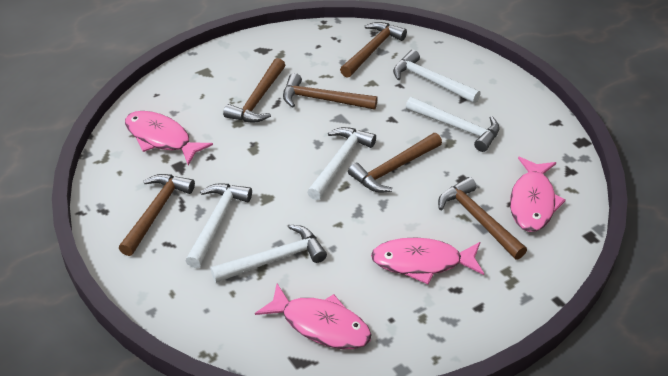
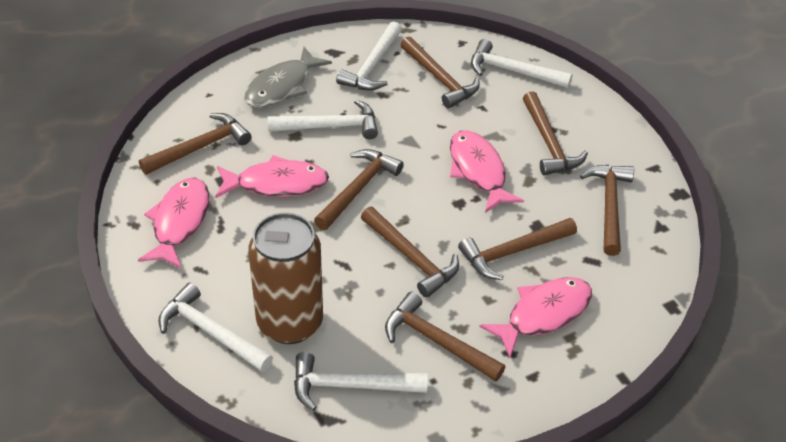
brown can: none = 0 -> [248,212,323,344] = 1
brown hammer: [119,174,195,256] [223,58,285,123] [283,73,378,110] [340,22,407,78] [348,133,442,193] [438,177,527,260] = 6 -> [139,113,251,175] [314,149,404,230] [361,207,459,298] [385,292,505,382] [401,36,480,108] [458,218,577,280] [523,91,588,175] [580,165,634,256] = 8
grey fish: none = 0 -> [244,47,332,107] = 1

